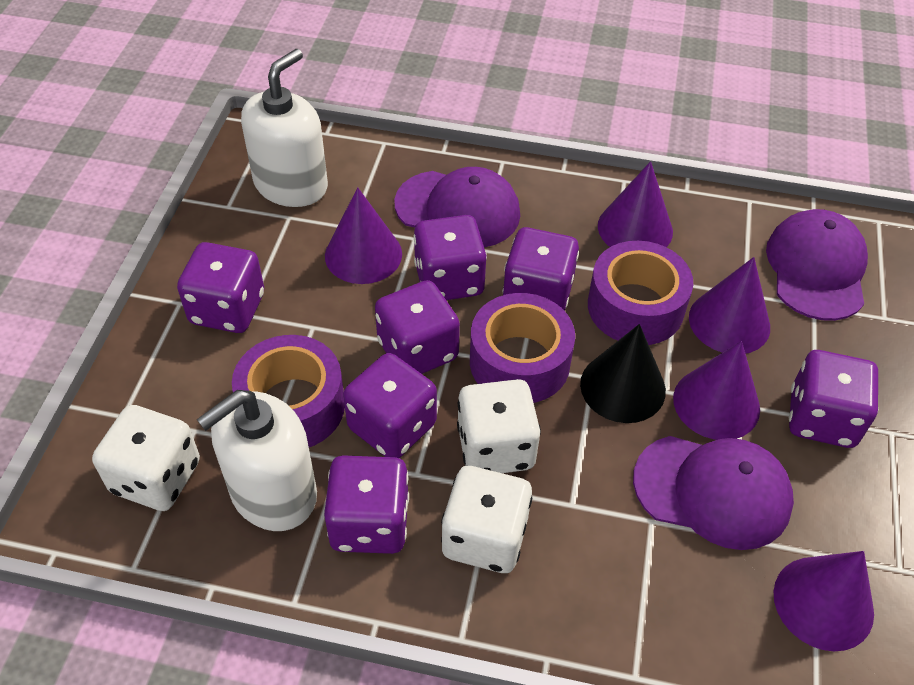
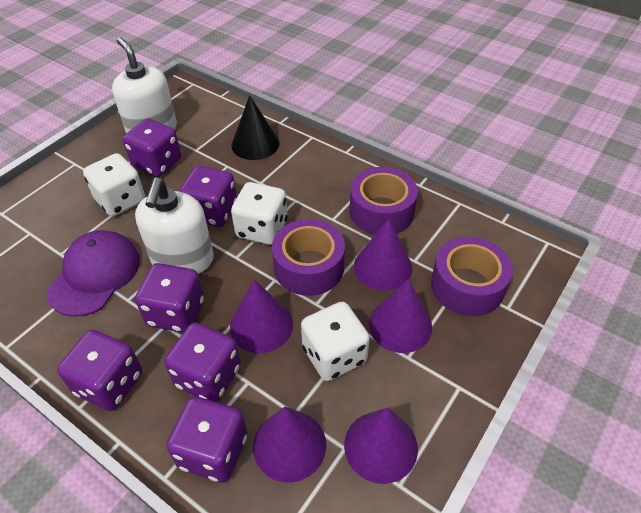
purple cap: [394,167,520,247] [633,436,794,550] [766,209,868,321] = 3 -> [47,230,140,317] = 1
purple dice: [177,242,264,333] [324,455,409,554] [343,353,437,458] [375,280,460,374] [413,215,487,300] [503,227,579,311] [789,350,878,448] = 7 -> [57,330,142,411] [123,119,181,177] [135,263,204,333] [164,323,241,402] [167,396,247,482] [179,166,237,227] = 6

